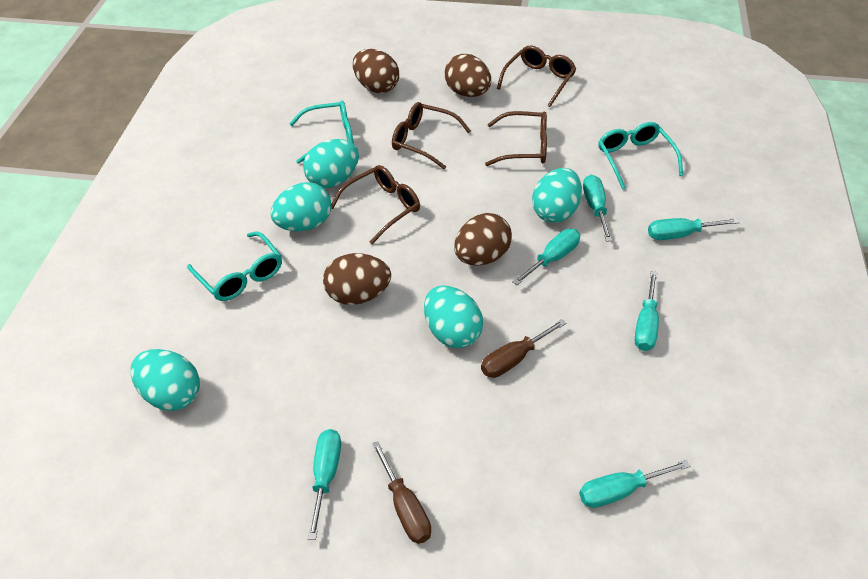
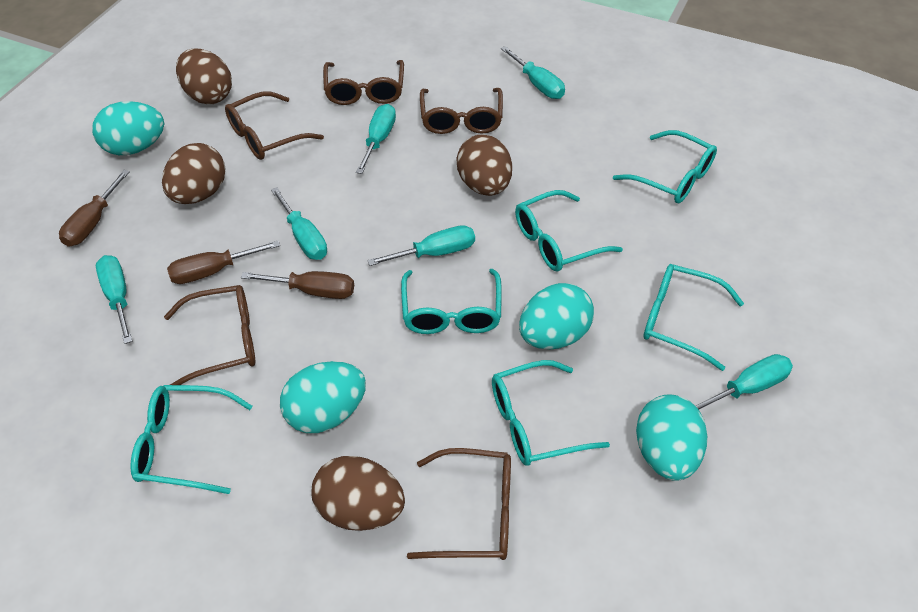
brown glasses: [331,165,420,244] [392,102,471,169] [485,111,547,166] [497,45,576,107] = 4 -> [164,285,255,385] [225,91,324,160] [323,60,404,105] [407,448,511,560] [420,88,503,134] = 5
brown screwdriver: [372,441,431,544] [481,319,566,378] = 2 -> [59,170,130,247] [167,241,280,284] [241,271,354,299] = 3
turquoise egg: [131,349,200,411] [270,182,331,231] [303,139,359,188] [424,286,483,348] [532,168,582,223] = 5 -> [92,101,164,155] [280,361,366,433] [519,283,594,349] [636,394,707,481] = 4
turquoise glasses: [187,231,282,301] [289,100,354,164] [598,122,683,190] = 3 -> [130,385,253,494] [401,269,502,334] [492,360,610,466] [515,190,623,272] [613,130,717,203] [643,264,744,371] = 6

